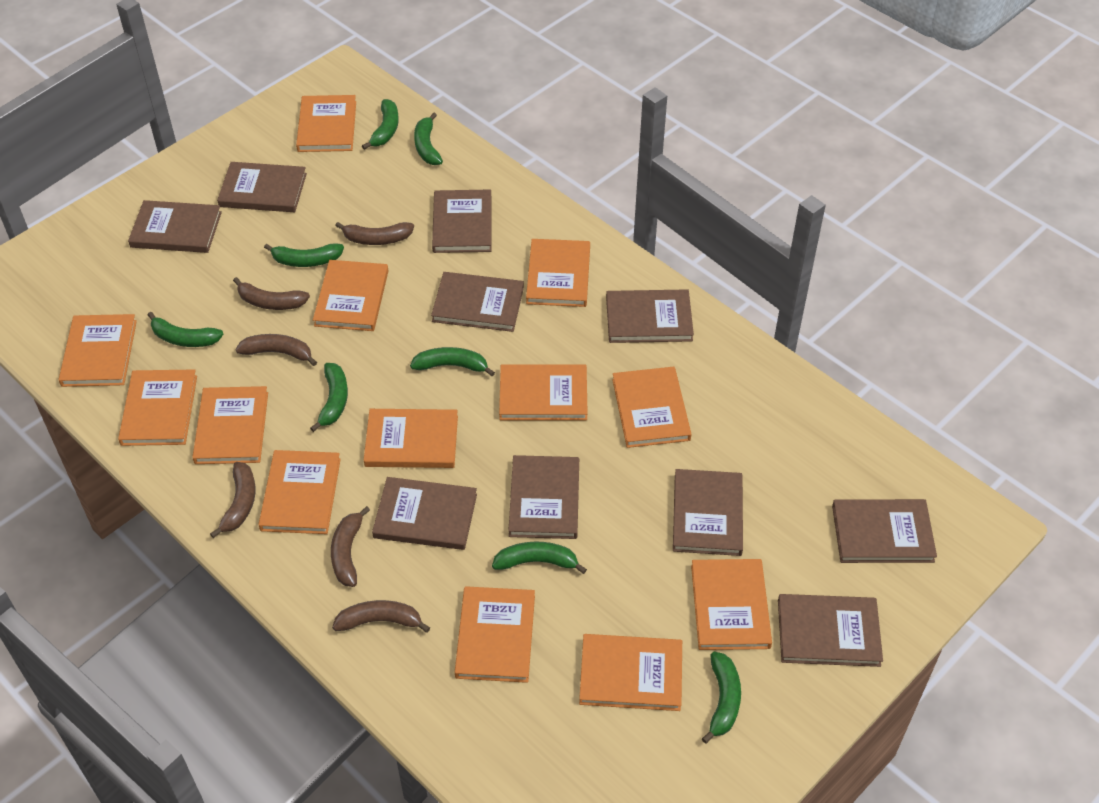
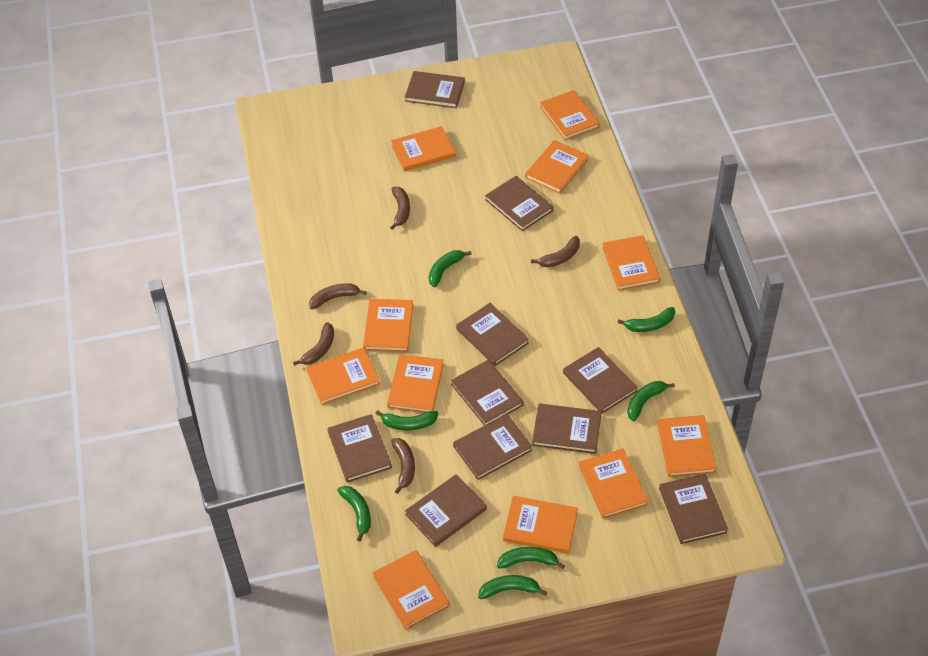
brown banana: [210,462,256,538] [233,277,310,310] [235,334,317,366] [331,506,370,587] [332,600,430,633] [335,222,414,245] = 6 -> [293,322,334,366] [309,283,367,309] [390,187,410,230] [391,438,415,494] [531,236,580,267] = 5
green banana: [148,312,223,347] [264,243,344,267] [310,363,348,432] [362,99,399,150] [410,347,495,376] [414,112,443,165] [492,542,587,574] [702,651,741,744] = 8 -> [337,486,371,541] [375,410,438,430] [429,250,472,287] [478,575,547,599] [497,547,565,569] [618,307,675,332] [627,381,675,421] = 7
orange book: [58,314,137,387] [118,369,197,446] [192,386,268,464] [258,450,341,534] [296,95,356,152] [313,260,388,331] [364,409,458,468] [455,586,535,683] [499,364,588,420] [526,239,590,307] [579,634,682,711] [612,367,691,448] [691,559,772,650] = 13 -> [306,347,380,405] [363,299,413,352] [373,550,450,630] [387,354,444,413] [391,126,456,172] [503,496,578,554] [525,140,589,194] [540,90,600,140] [579,449,648,519] [602,235,660,291] [657,415,717,477] = 11

